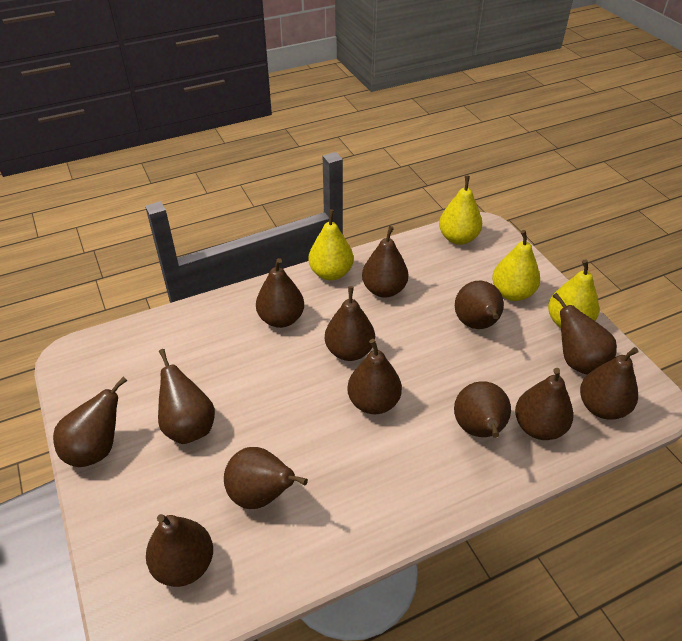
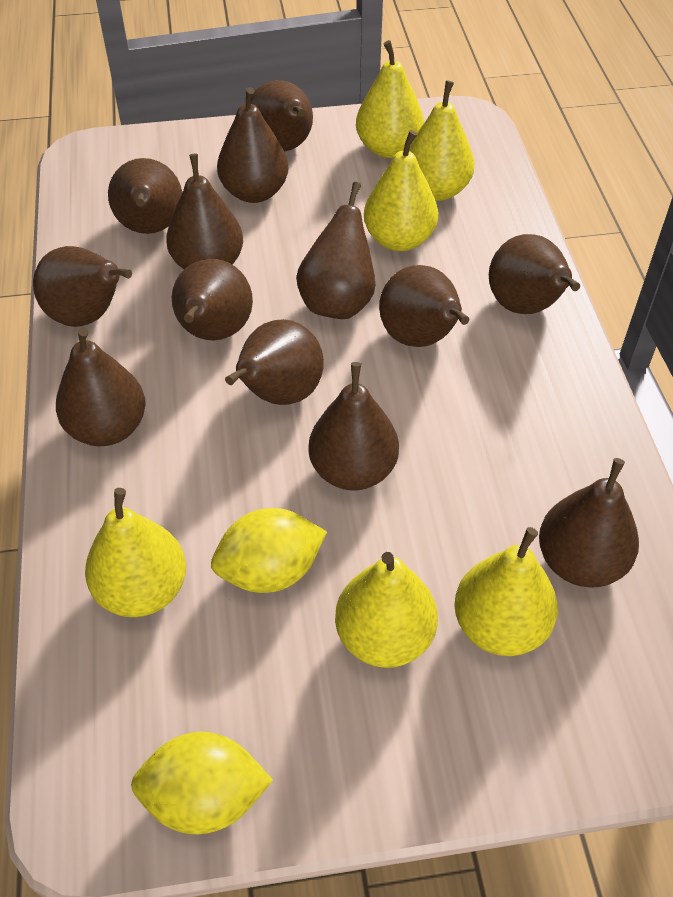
yellow lemon: none = 0 -> [131,732,273,834] [211,508,327,593] = 2
yellow pear: [308,209,354,280] [439,176,482,245] [492,230,540,301] [548,259,599,328] = 4 -> [85,488,186,617] [335,552,438,668] [356,40,424,158] [364,130,438,251] [409,80,474,201] [454,527,558,656] = 6

